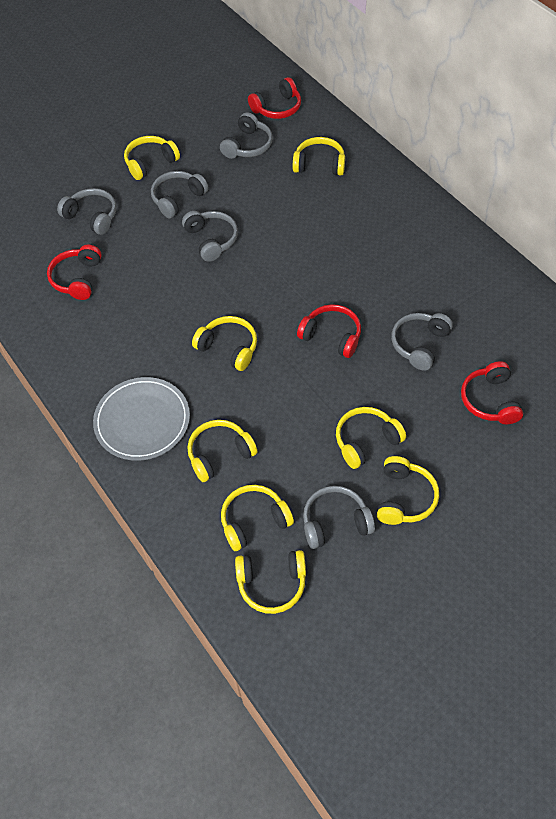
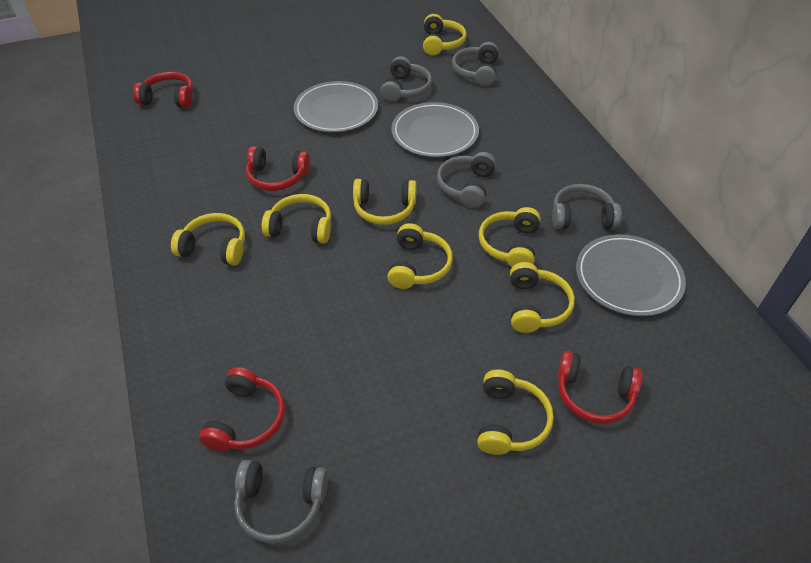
grey headphones: [57,188,116,235] [151,171,208,218] [182,211,238,262] [220,112,273,159] [303,486,375,549] [391,313,453,371] = 6 -> [234,460,328,543] [380,56,432,102] [437,152,496,208] [452,42,499,86] [552,184,622,229] = 5
grey plate: [93,377,190,461] = 1 -> [294,81,378,132] [391,102,479,157] [576,234,686,316] = 3

